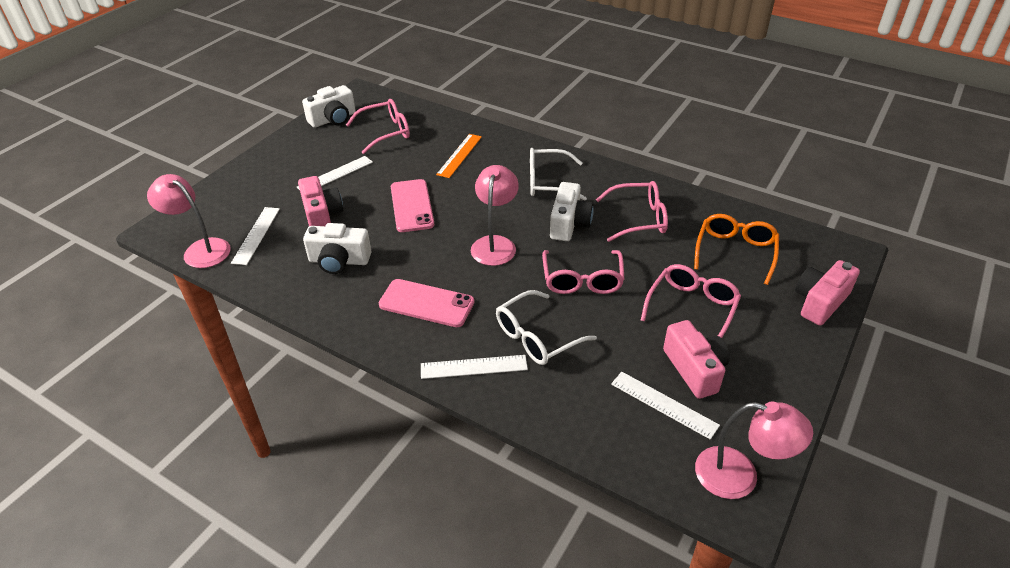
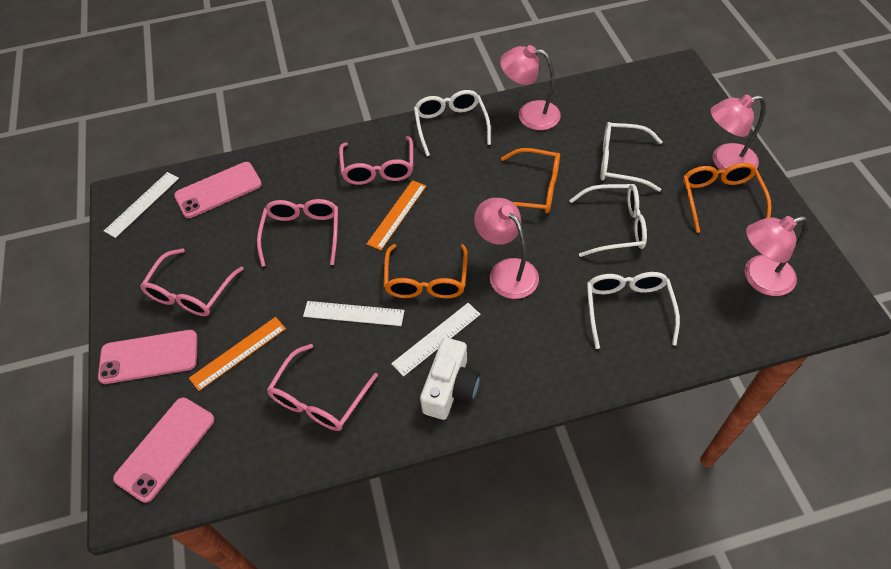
orange glasses: [694,214,779,285] = 1 -> [384,244,468,298] [501,148,560,213] [683,163,771,233] = 3
orange ruler: [436,134,482,178] = 1 -> [189,317,286,391] [367,180,426,250] = 2
pink camera: [298,176,343,226] [663,320,730,399] [795,260,860,326] = 3 -> none = 0
pink lamp: [147,174,231,268] [471,165,519,266] [695,402,813,499] = 3 -> [474,198,539,299] [500,45,561,130] [711,95,765,169] [745,216,808,296] = 4
pink phone: [379,279,475,327] [391,179,434,232] = 2 -> [98,330,197,384] [113,397,215,503] [174,162,262,218] = 3
white camera: [302,85,356,128] [303,223,371,274] [550,182,594,241] = 3 -> [420,338,480,420] = 1
white glasses: [496,290,597,365] [530,148,587,201] = 2 -> [414,90,491,156] [569,184,647,257] [587,272,680,349] [600,122,663,192] = 4
white ruler: [231,207,280,265] [297,156,373,190] [421,355,528,379] [611,372,720,440] = 4 -> [104,172,179,238] [303,301,404,326] [391,303,481,377] = 3

